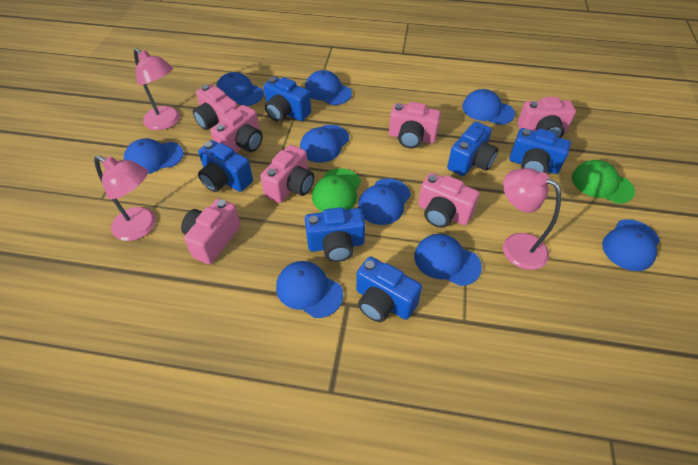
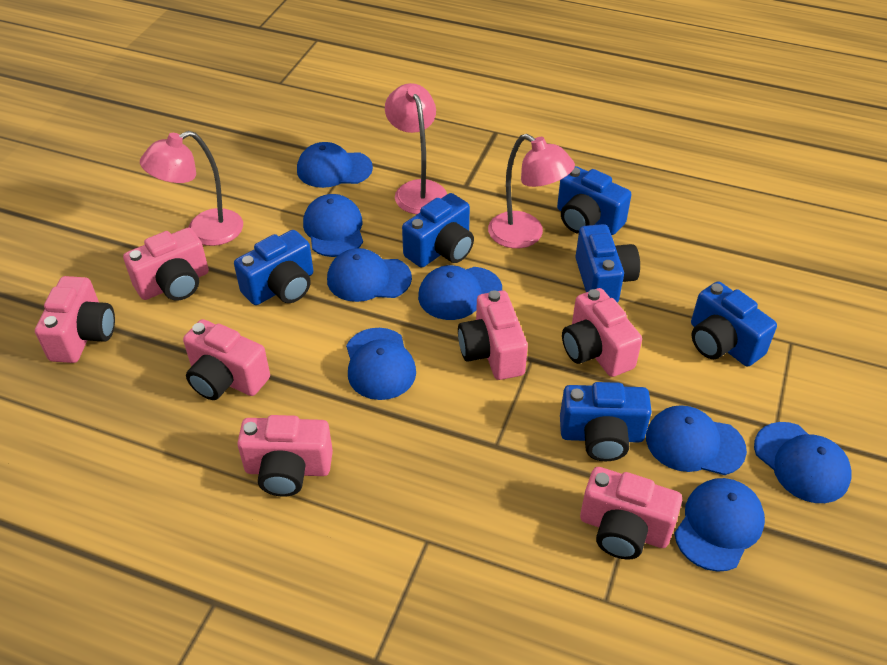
blue cap: [124,138,184,174] [216,72,264,106] [276,261,343,318] [300,125,349,163] [305,70,352,105] [358,178,411,225] [414,234,482,286] [462,89,515,125] [602,219,660,271] = 9 -> [297,142,373,188] [303,194,363,257] [327,248,412,302] [346,328,416,400] [418,265,502,320] [646,405,747,475] [674,478,765,572] [754,422,852,503] = 8
green cap: [312,168,361,212] [572,160,635,204] = 2 -> none = 0

